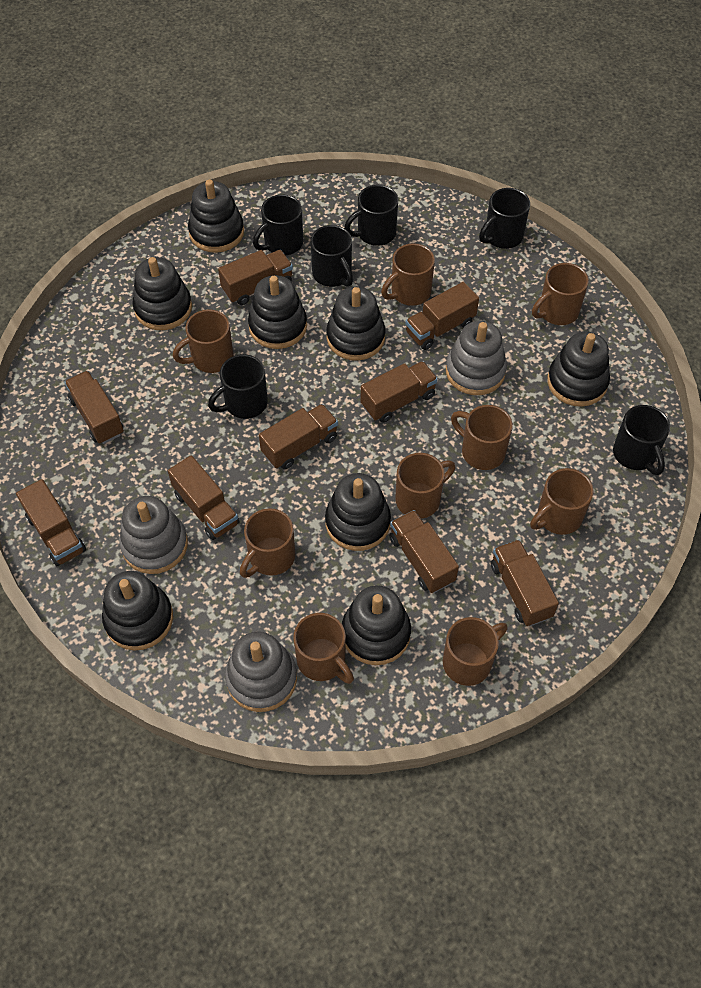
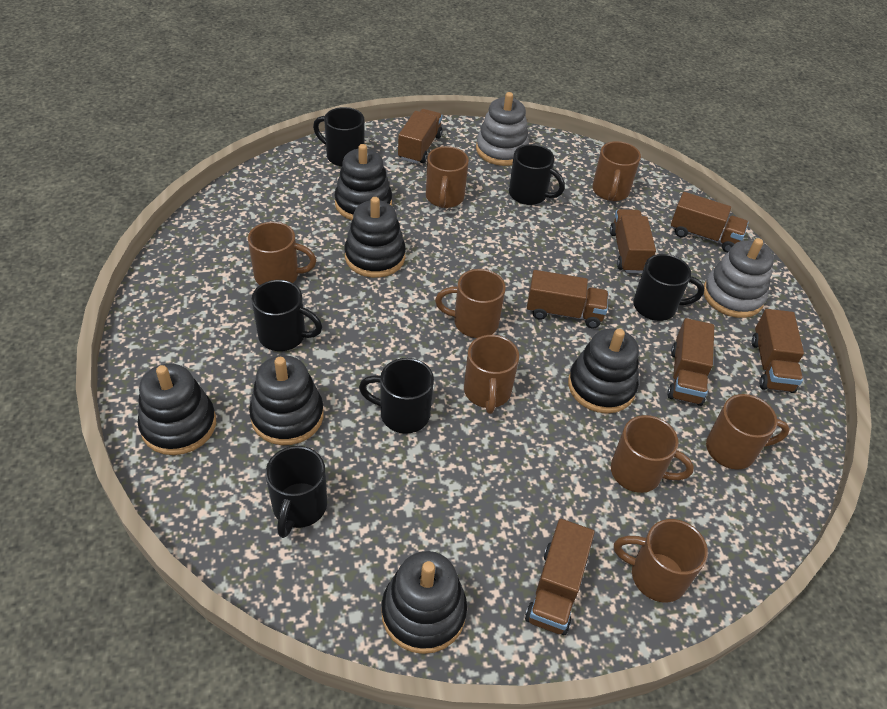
black stacking toy: [102,571,173,651] [132,257,192,330] [188,180,244,253] [248,275,307,349] [325,473,391,551] [326,287,386,361] [342,585,411,665] [547,332,610,407] = 8 -> [138,364,216,455] [249,355,324,445] [334,144,392,220] [344,197,406,278] [381,551,467,654] [568,328,639,413] = 6
brown mug: [173,309,234,373] [240,508,295,578] [293,613,354,684] [381,243,435,306] [395,453,455,519] [443,617,507,686] [451,405,513,470] [530,468,594,535] [532,263,589,325] = 9 -> [248,222,316,285] [426,146,469,208] [435,269,506,338] [464,335,519,414] [592,141,641,201] [611,415,694,493] [614,519,708,602] [706,394,790,470] = 8
brown truck: [16,479,86,566] [64,371,124,444] [168,455,239,540] [218,250,293,305] [259,404,338,470] [361,361,438,422] [389,510,459,593] [405,282,479,350] [491,540,559,626] = 9 -> [398,109,442,164] [525,519,595,635] [527,270,609,328] [610,209,656,274] [667,318,714,406] [671,192,749,253] [752,309,804,393] = 7
grey stacking toy: [120,496,188,574] [225,631,297,712] [446,321,507,395] = 3 -> [476,92,529,166] [704,238,774,318] = 2

